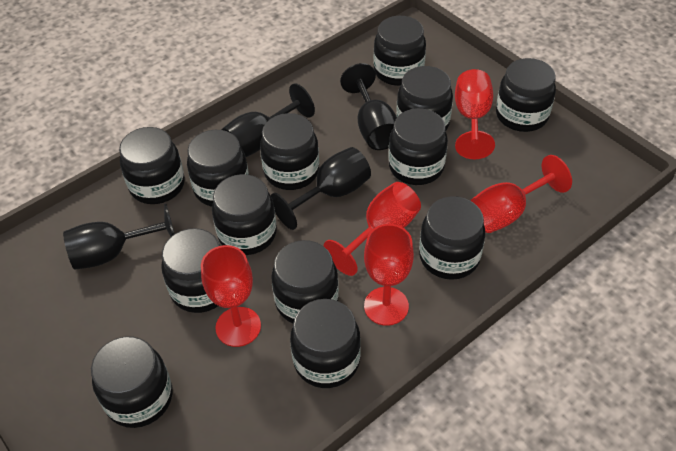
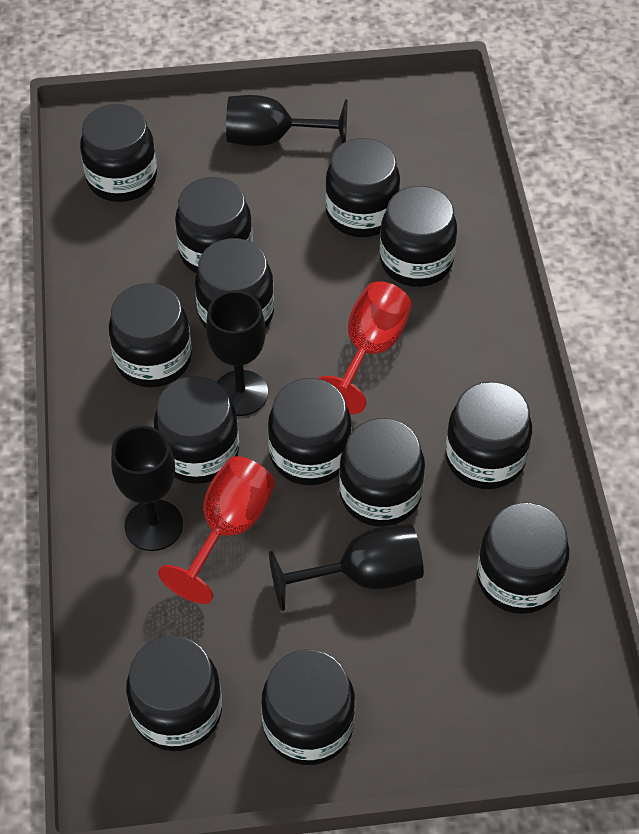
red goblet: [201,245,261,347] [323,182,421,276] [364,224,414,326] [455,69,495,159] [470,155,572,233] = 5 -> [158,456,275,604] [318,281,412,414] = 2

